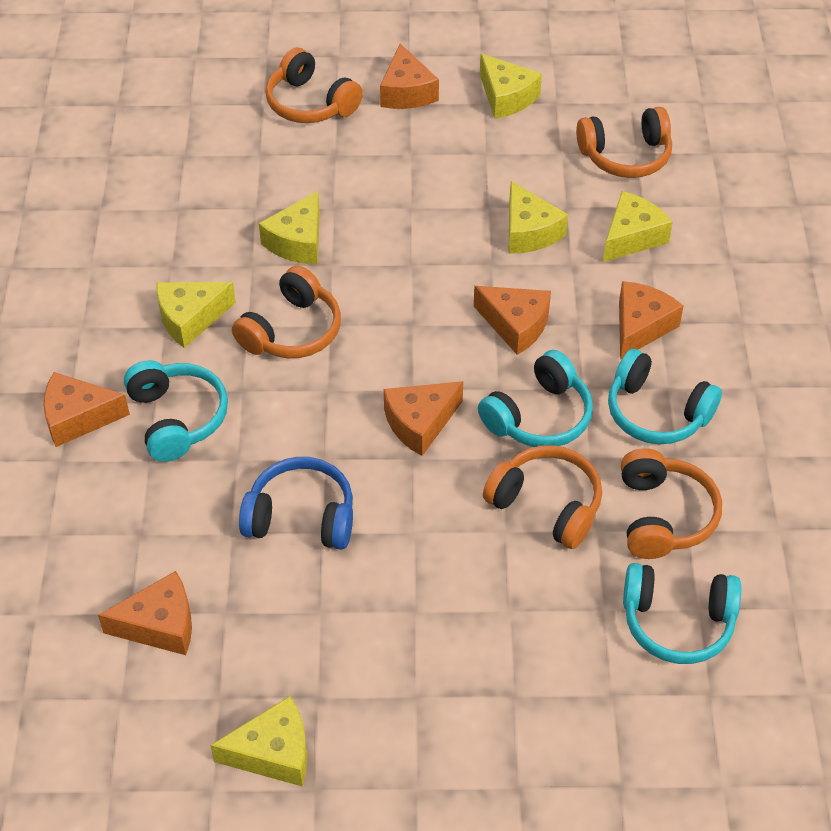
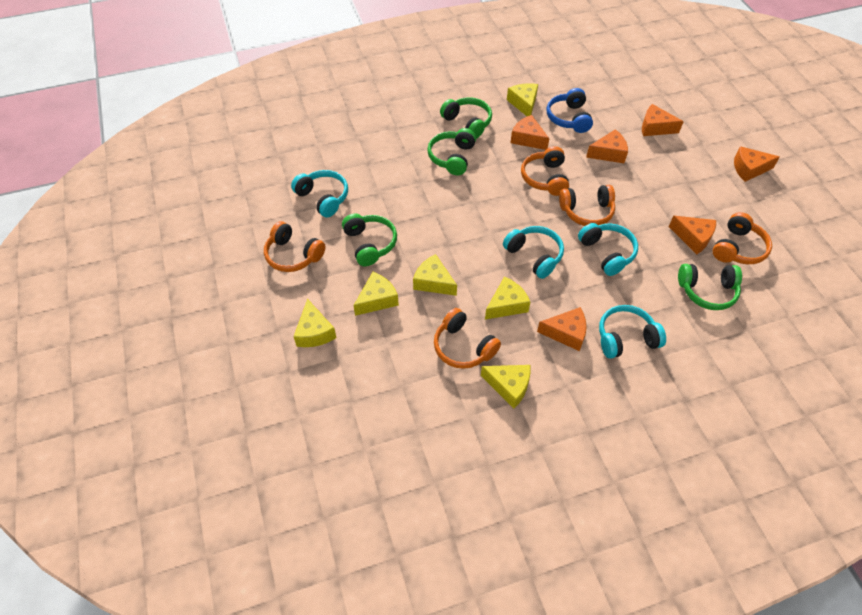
green headphones: none = 0 -> [342,214,397,266] [427,128,476,175] [440,97,492,139] [678,264,742,310] = 4

